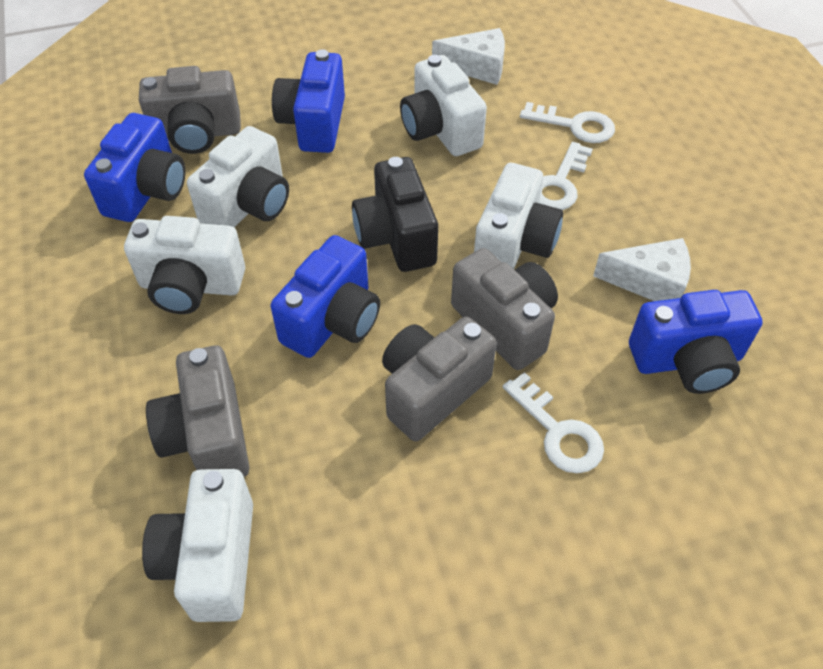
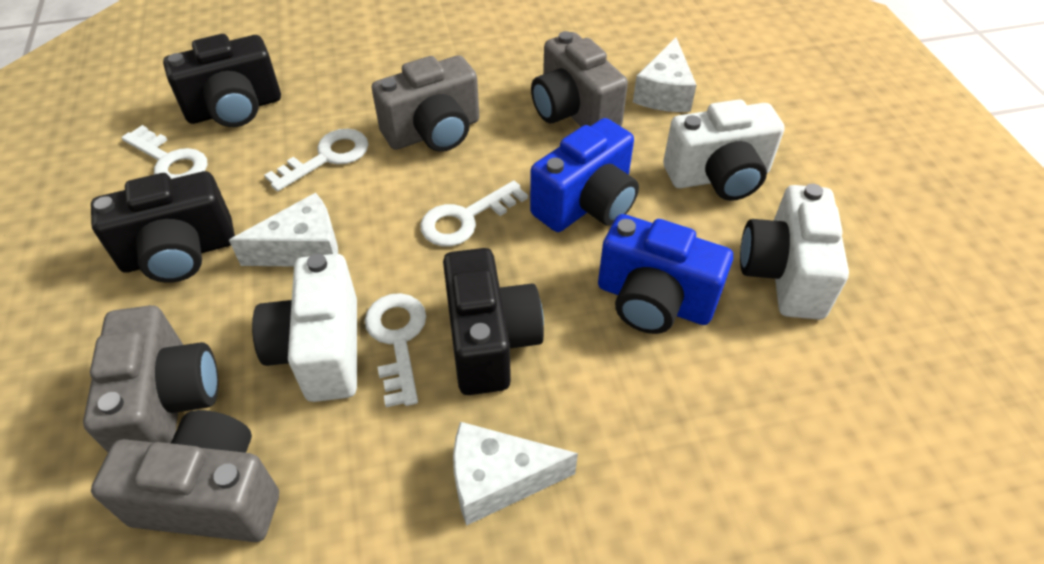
black camera: [352,157,438,272] = 1 -> [91,171,235,283] [163,34,281,127] [443,248,544,395] = 3
blue camera: [84,113,185,222] [271,235,380,358] [272,49,345,153] [629,290,762,394] = 4 -> [530,118,639,232] [598,214,733,334] = 2
white camera: [124,216,245,314] [142,469,253,622] [187,126,289,227] [400,55,487,156] [474,163,563,269] = 5 -> [252,254,357,402] [663,99,785,201] [740,184,849,320] = 3
white cheese: [432,28,505,85] [593,238,691,301] = 2 -> [229,193,338,267] [453,422,578,526] [633,38,697,112] = 3
white key: [503,372,604,473] [520,102,615,143] [539,142,593,210] = 3 -> [121,125,207,179] [264,129,369,191] [364,293,426,407] [420,181,528,246] = 4

